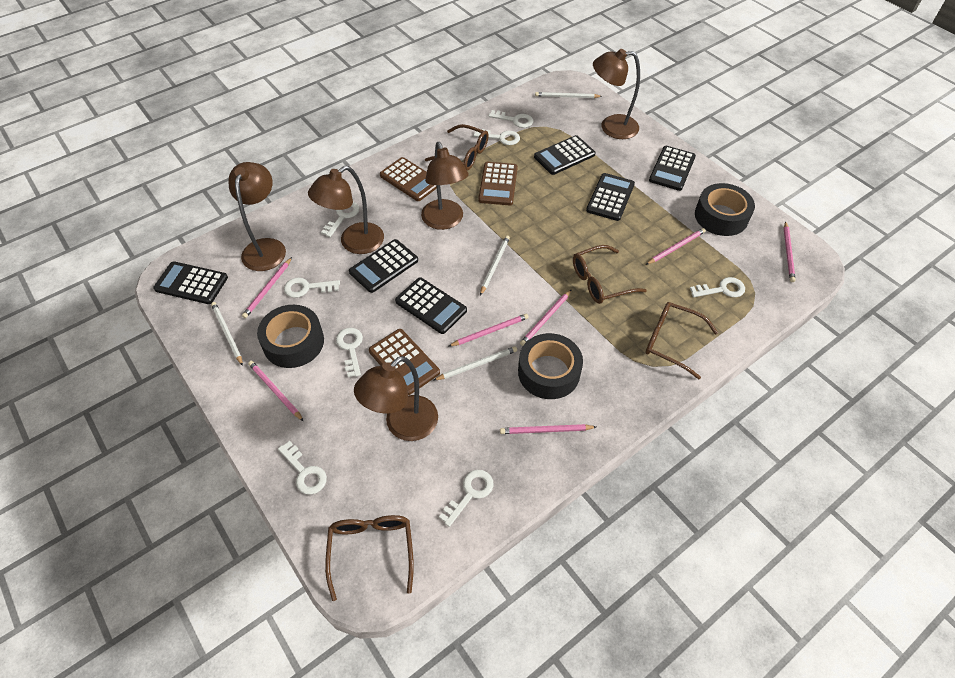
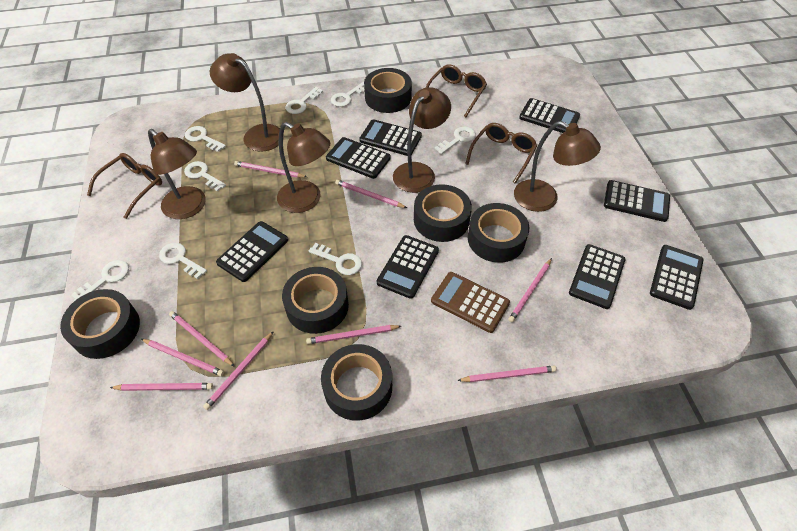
black calculator: [153,261,228,304] [349,239,418,293] [395,278,467,334] [534,135,595,175] [586,173,635,221] [649,146,696,191] = 6 -> [216,221,288,282] [326,137,391,179] [359,119,422,156] [377,235,439,299] [519,98,580,133] [569,244,626,309] [604,180,670,222] [650,245,704,310] = 8
black tape: [257,305,324,368] [518,333,583,399] [695,183,755,236] = 3 -> [60,289,140,359] [282,267,349,334] [321,344,392,421] [364,68,412,113] [414,184,472,242] [468,203,529,263] = 6
brown calculator: [369,329,440,395] [380,157,441,201] [478,162,518,206] = 3 -> [431,272,510,333] = 1
brown glasses: [325,515,414,601] [425,124,489,171] [573,245,647,304] [645,302,718,379] = 4 -> [87,153,162,219] [425,64,487,117] [465,123,537,184] = 3
pink pencil: [242,257,292,318] [248,361,303,421] [448,314,529,347] [500,424,596,434] [520,289,572,346] [646,228,706,265] [784,221,796,282] = 7 -> [110,383,213,391] [141,339,224,376] [169,311,235,367] [203,331,274,410] [234,161,307,178] [306,325,401,344] [335,180,407,208] [457,366,556,382] [508,258,552,322] = 9
white pencil: [211,302,243,366] [434,346,517,380] [480,235,510,295] [535,92,602,98] = 4 -> none = 0

